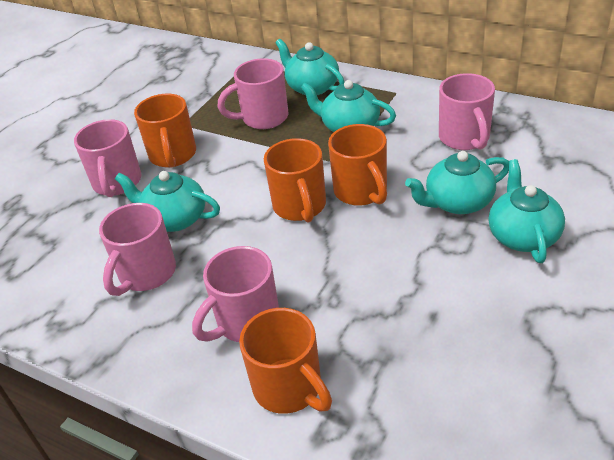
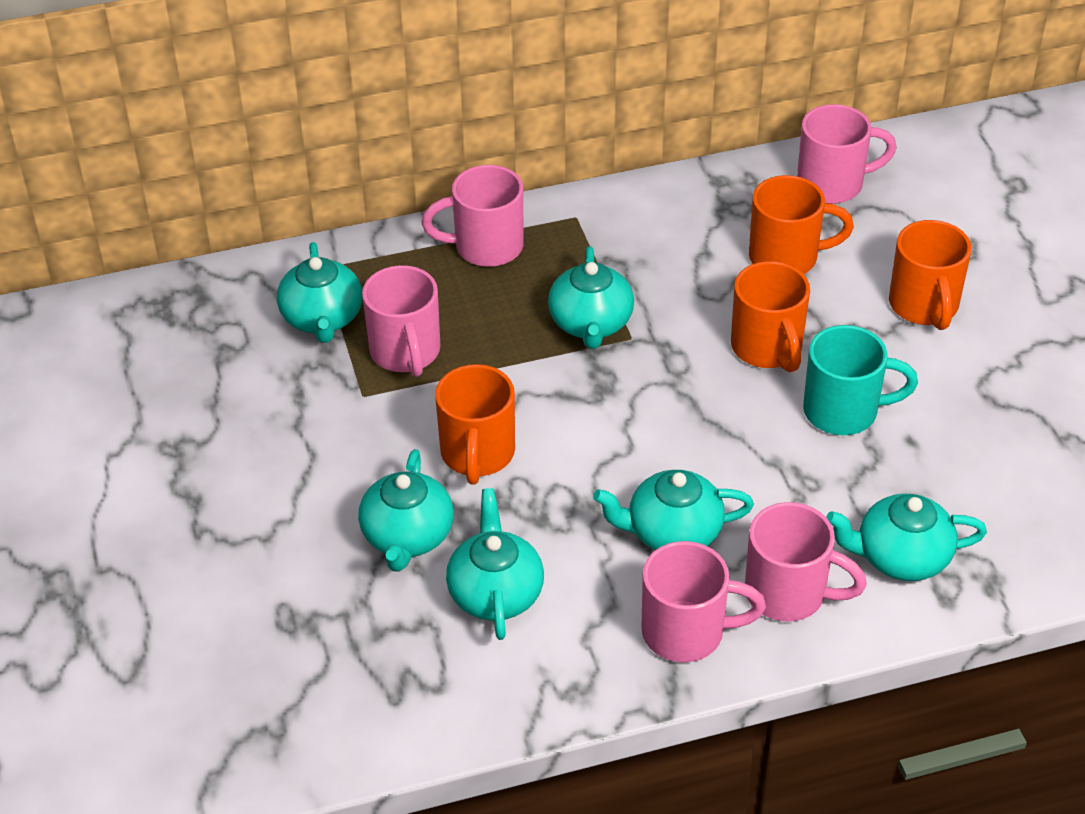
turquoise mug: none = 0 -> [803,325,918,435] = 1
turquoise teapot: [115,171,220,232] [275,39,344,95] [301,80,396,132] [405,151,509,214] [488,159,565,263] = 5 -> [277,242,362,343] [358,449,454,572] [446,488,544,640] [548,246,634,349] [593,470,754,550] [826,494,987,581] = 6

